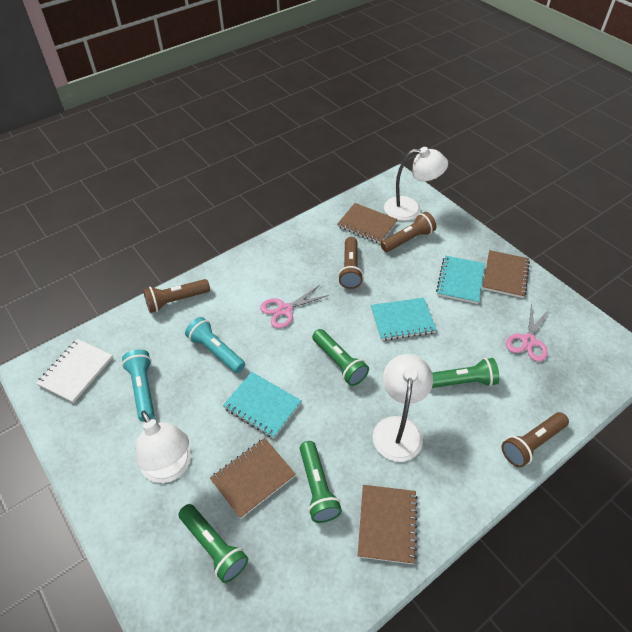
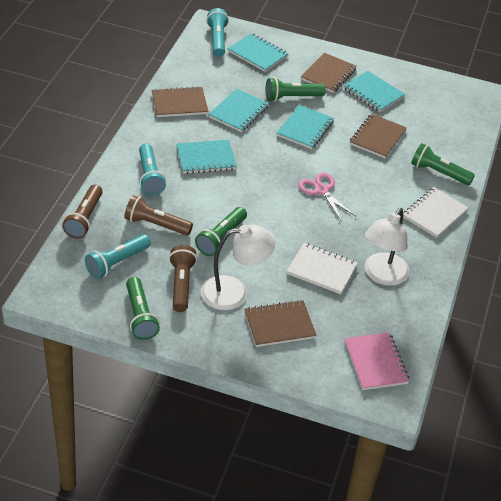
brown flashlight: [143,279,210,313] [338,237,363,289] [381,212,436,252] [502,412,569,468] = 4 -> [62,184,103,239] [124,195,193,235] [169,245,197,312] = 3
pink notebook: none = 0 -> [344,332,409,390] = 1
pink scissors: [260,285,329,328] [506,303,549,361] = 2 -> [298,173,355,220] = 1
turquoise flashlight: [122,349,154,421] [185,317,245,373] = 2 -> [85,234,151,279] [139,144,166,195] [206,8,229,57] = 3
turquoise notebook: [223,372,301,438] [371,298,437,341] [436,255,485,304] = 3 -> [176,140,237,174] [208,89,269,132] [228,33,288,72] [277,105,334,149] [343,71,405,112] = 5
white lamp: [136,411,191,483] [373,354,433,462] [384,147,448,221] = 3 -> [201,225,276,310] [365,208,409,286] = 2
white notebook: [36,339,113,403] = 1 -> [287,243,358,294] [403,187,468,238] = 2

